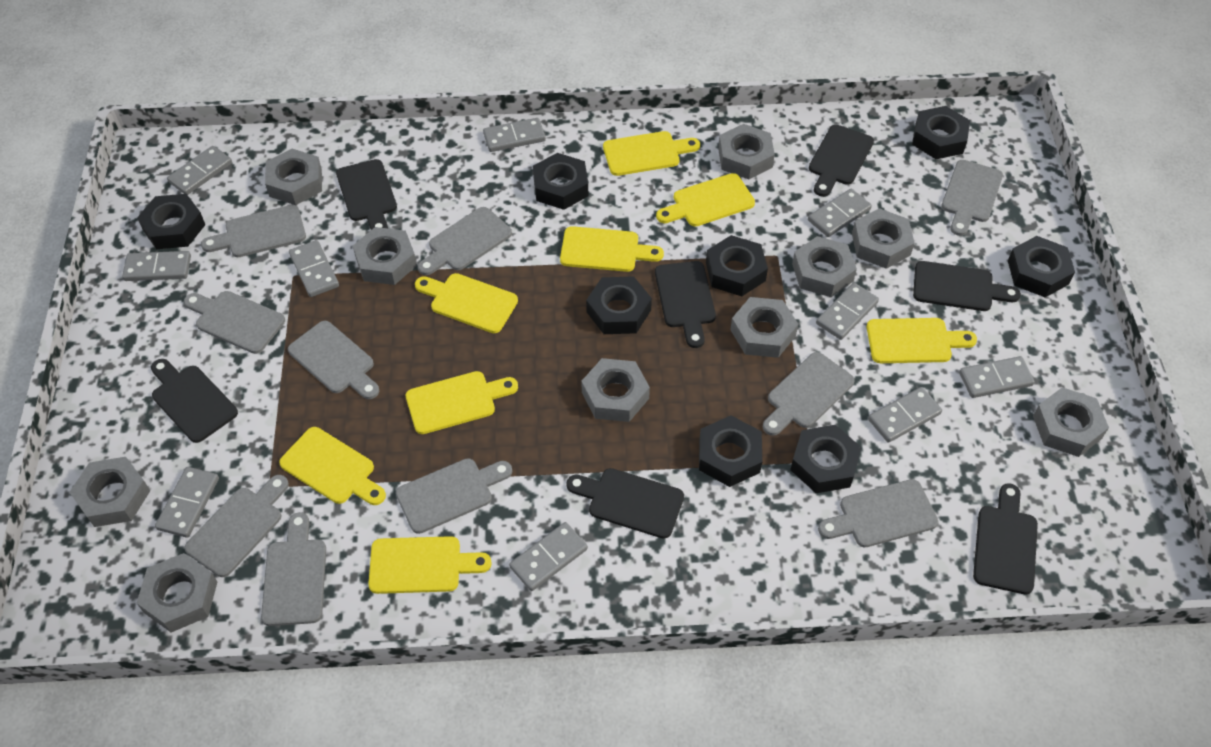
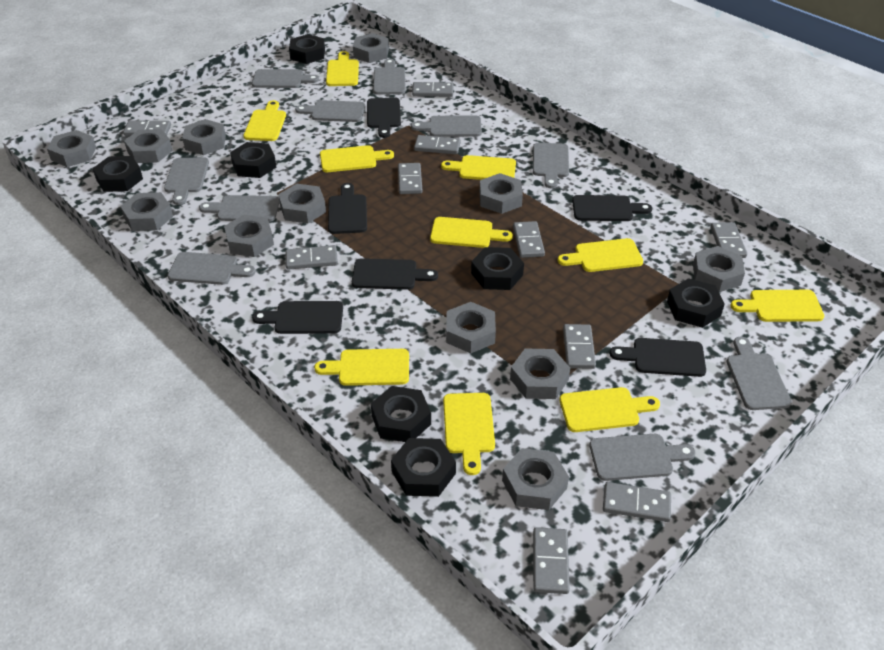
black cutting board: [151,359,238,443] [336,159,397,230] [566,468,684,539] [655,261,716,348] [809,125,874,197] [913,261,1021,311] [973,483,1038,594] = 7 -> [252,301,343,334] [328,183,367,234] [352,258,438,290] [367,98,401,138] [572,195,652,221] [610,338,706,377] = 6
black nut: [137,194,205,249] [533,153,588,210] [586,276,652,334] [699,416,762,487] [706,235,768,296] [790,425,862,493] [912,106,970,159] [1008,236,1075,297] = 8 -> [93,156,143,192] [230,142,276,178] [289,34,325,64] [371,386,431,442] [391,438,456,497] [471,247,524,290] [667,278,725,328] = 7
grey nut: [69,457,150,527] [137,553,217,632] [265,149,322,205] [353,227,417,285] [581,358,650,422] [718,124,775,179] [730,297,798,358] [792,236,857,297] [852,208,914,269] [1033,387,1109,457] = 10 -> [47,130,96,167] [120,192,173,231] [124,129,173,163] [182,119,226,155] [224,215,274,257] [278,184,326,223] [353,33,389,63] [446,302,496,353] [480,173,523,214] [502,448,569,510] [510,349,570,399] [693,246,745,292] = 12
yellow cutting board: [279,427,386,505] [368,536,492,594] [406,371,518,434] [415,273,518,333] [560,226,664,272] [603,131,700,176] [656,173,755,227] [867,318,977,363] = 8 -> [243,100,286,141] [314,349,409,386] [320,145,394,172] [326,51,359,86] [430,217,513,248] [441,155,516,180] [443,393,495,475] [558,238,643,272] [559,387,660,432] [731,290,824,322] = 10

